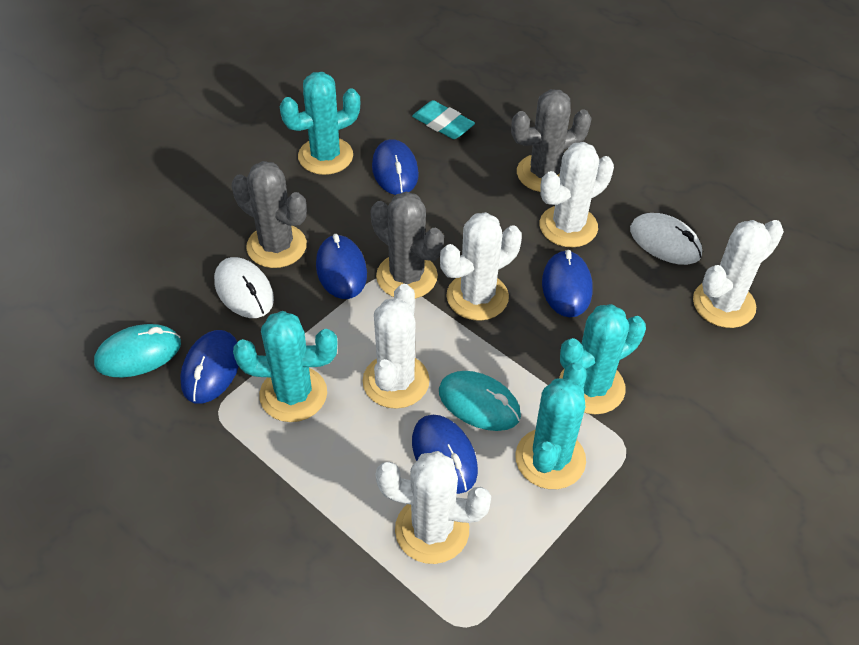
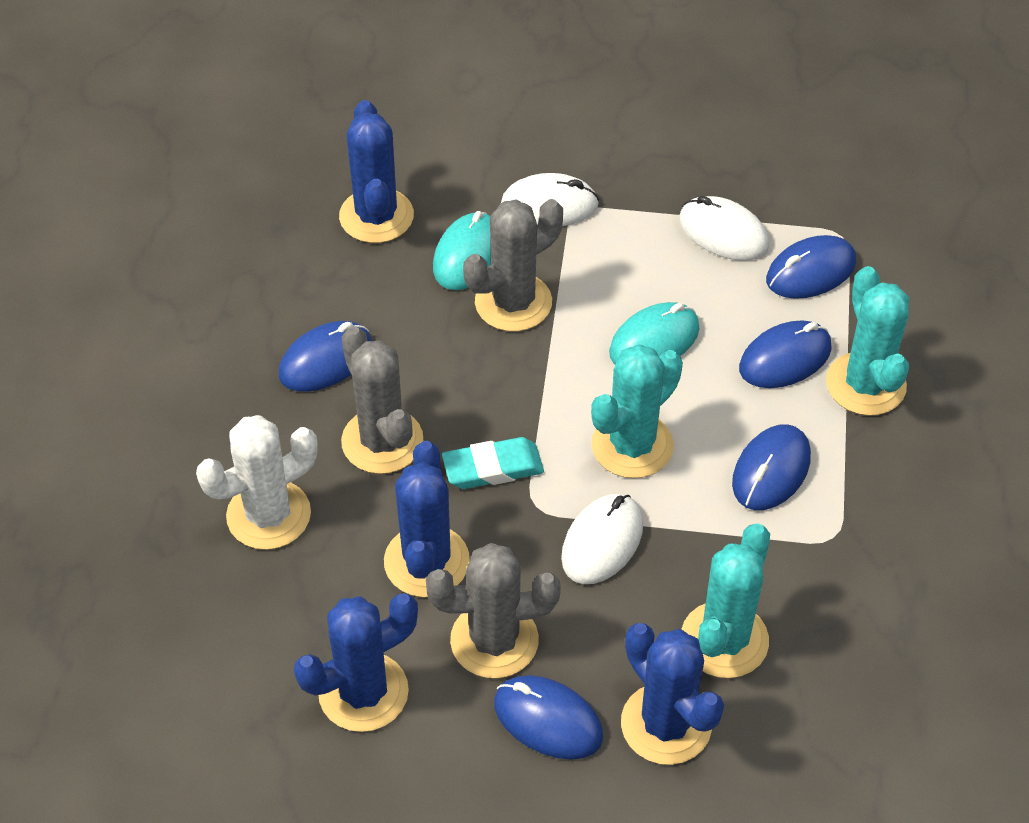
blue cactus: none = 0 -> [294,593,418,732] [339,100,414,243] [384,441,470,597] [621,623,724,765] = 4
turquoise cactus: [233,311,338,422] [280,72,360,175] [515,362,587,489] [559,304,646,414] = 4 -> [591,344,683,478] [681,523,770,678] [826,266,909,416] = 3
white cactus: [363,284,430,409] [376,451,491,564] [440,212,522,321] [540,142,614,247] [693,220,784,328] = 5 -> [196,415,318,550] = 1
white mouse: [214,257,274,318] [630,213,702,265] = 2 -> [501,173,599,226] [561,494,643,584] [679,196,769,261] = 3

